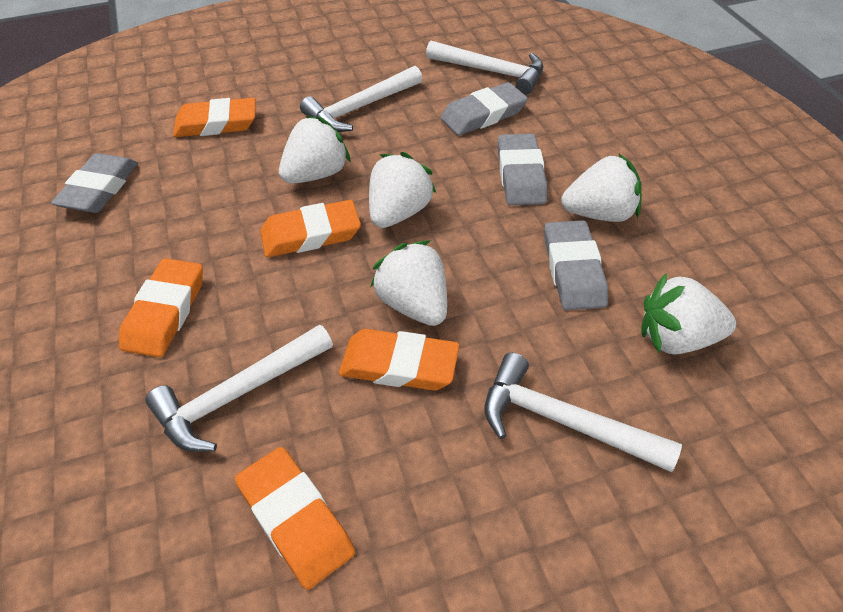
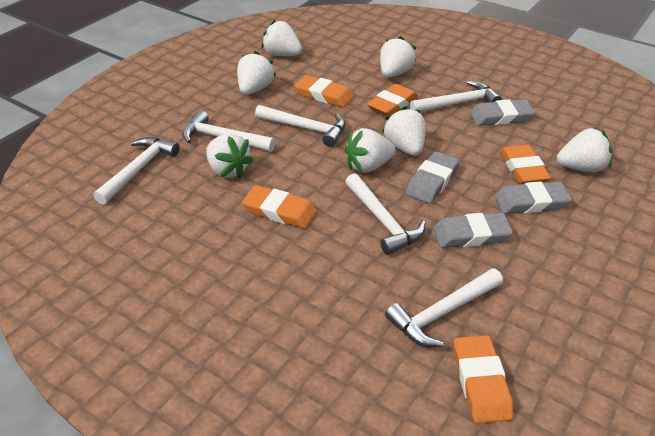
white hammer: [145,325,333,452] [300,66,422,132] [426,41,543,95] [485,353,682,472] = 4 -> [93,137,180,205] [182,110,275,152] [255,105,345,147] [345,173,425,255] [385,268,503,347] [410,81,502,112] = 6
white strawberry: [279,116,351,184] [369,152,436,228] [371,240,447,326] [561,154,642,222] [641,273,736,355] = 5 -> [206,133,254,178] [237,51,276,95] [261,20,302,56] [345,128,396,173] [380,36,416,78] [382,106,426,156] [557,127,612,172] = 7

